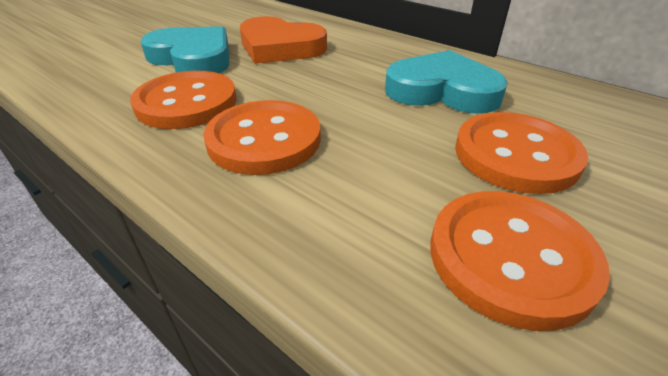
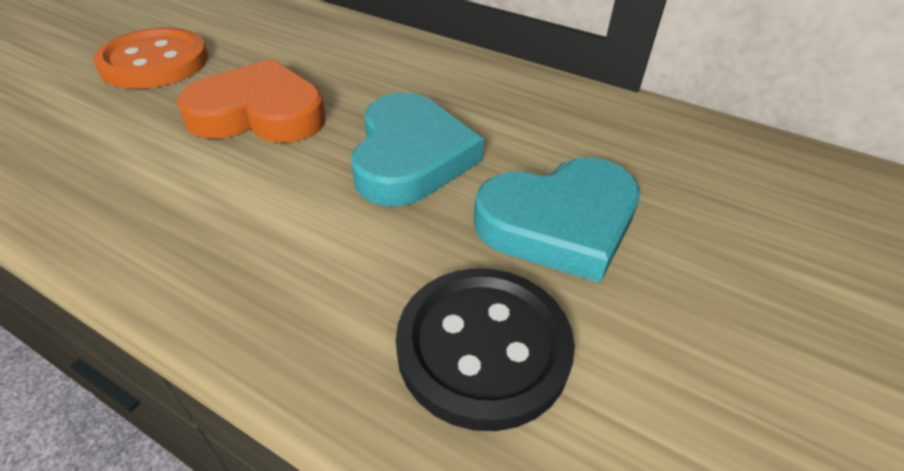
black button: none = 0 -> [396,268,575,431] = 1
orange button: [130,71,236,129] [203,100,321,175] [430,191,610,331] [455,112,588,194] = 4 -> [93,28,208,89] = 1

